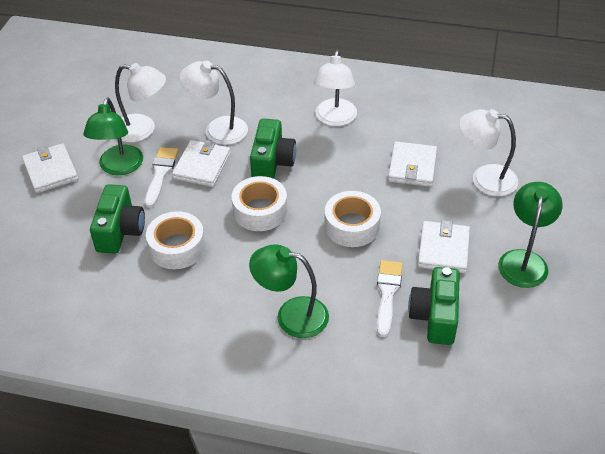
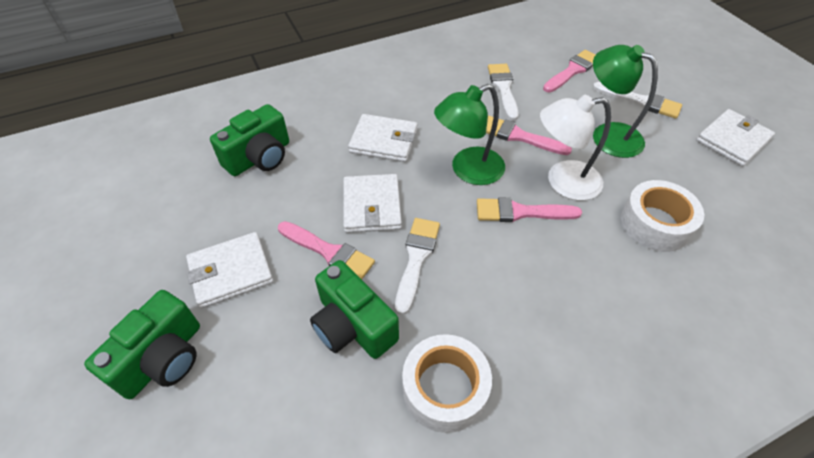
green lamp: [83,97,143,175] [249,244,329,338] [498,182,563,288] = 3 -> [434,84,505,185] [593,45,658,158] = 2
pink brush: none = 0 -> [278,221,375,280] [477,197,582,222] [486,116,572,155] [543,50,596,92] = 4
white brush: [145,147,179,208] [377,260,403,337] = 2 -> [395,218,440,315] [488,64,519,121] [592,82,682,119] = 3
white lamp: [115,63,166,143] [179,61,248,145] [314,50,357,126] [459,109,518,196] = 4 -> [540,95,611,200] = 1
white tape: [146,211,205,269] [232,176,287,231] [324,191,381,247] = 3 -> [402,334,492,433] [620,180,704,252] = 2

